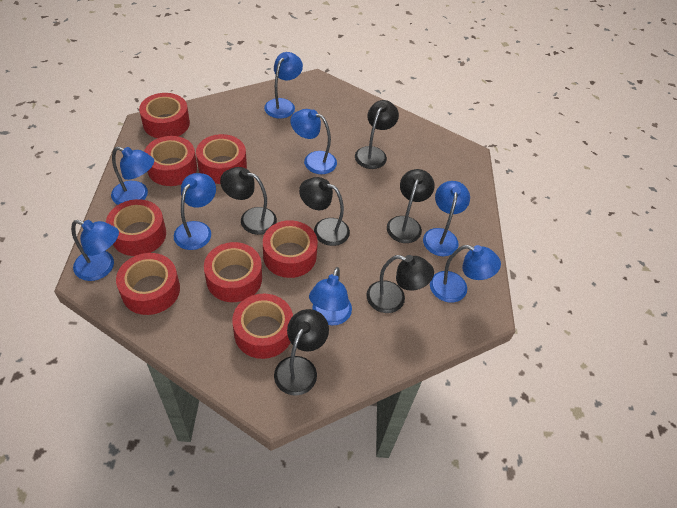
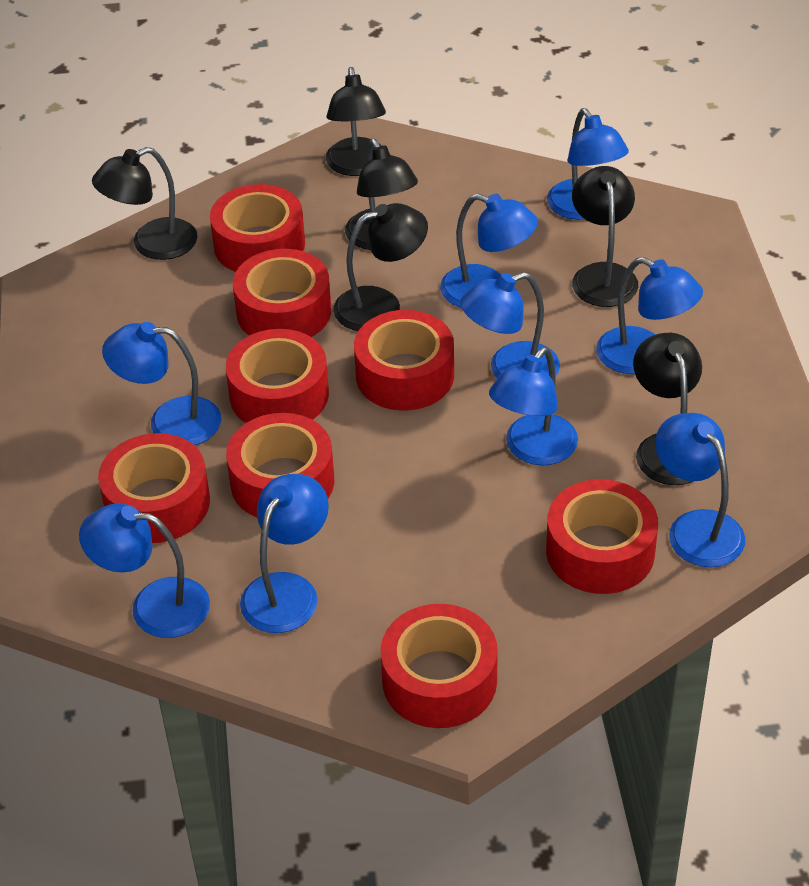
blue lamp: [71,220,119,281] [111,147,154,205] [174,173,216,250] [264,52,303,119] [290,109,337,174] [309,267,352,325] [423,181,470,256] [430,245,501,302] = 8 -> [79,503,210,638] [102,322,221,445] [240,474,329,633] [440,194,538,308] [460,272,560,378] [489,347,578,466] [547,108,629,220] [596,257,703,374] [655,413,745,567] = 9

